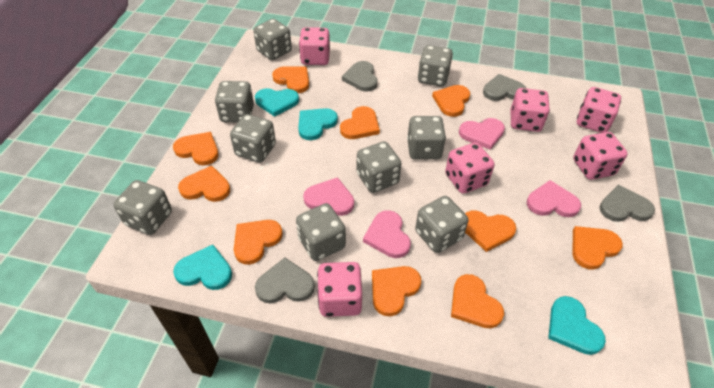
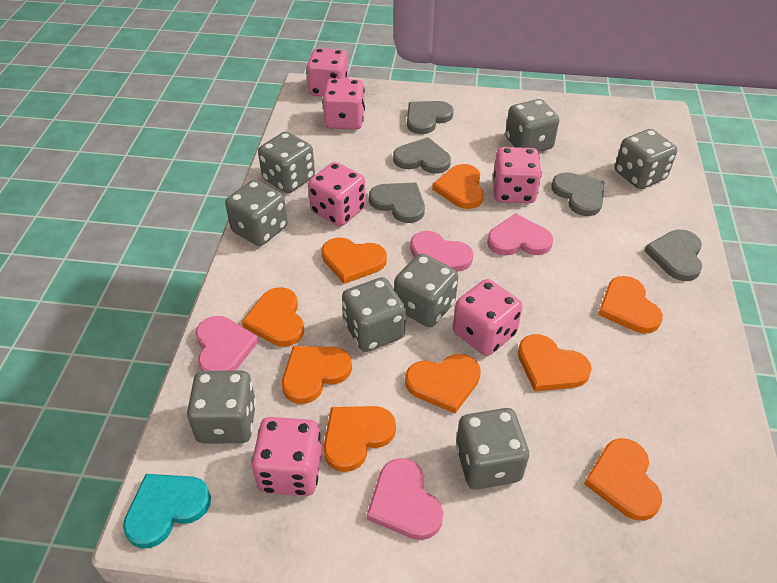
grey dice: [113,180,172,235] [215,81,254,122] [230,114,276,163] [253,19,292,60] [296,203,346,261] [356,141,402,193] [407,116,446,159] [415,196,468,253] [418,45,453,87] = 9 -> [187,370,256,444] [225,180,288,246] [258,131,315,193] [342,277,406,352] [394,254,458,327] [456,408,529,490] [505,99,559,152] [615,129,677,189] = 8
grey heart: [255,258,315,303] [342,61,378,91] [483,74,526,101] [600,185,655,222] = 4 -> [369,183,425,223] [393,137,451,174] [407,101,454,134] [552,172,604,216] [644,230,702,281] = 5
orange heart: [173,132,219,166] [178,165,230,202] [234,220,283,265] [272,67,309,93] [340,106,380,139] [372,266,421,316] [432,85,470,117] [451,274,504,328] [465,211,516,252] [572,226,623,270] = 10 -> [242,287,304,347] [282,346,352,404] [322,238,387,284] [323,406,396,472] [405,354,481,413] [432,164,484,209] [518,334,592,391] [584,438,662,521] [598,276,663,334] = 9
turquoise heart: [173,245,232,290] [255,88,299,117] [298,108,338,140] [548,296,606,355] = 4 -> [123,474,211,548] = 1

